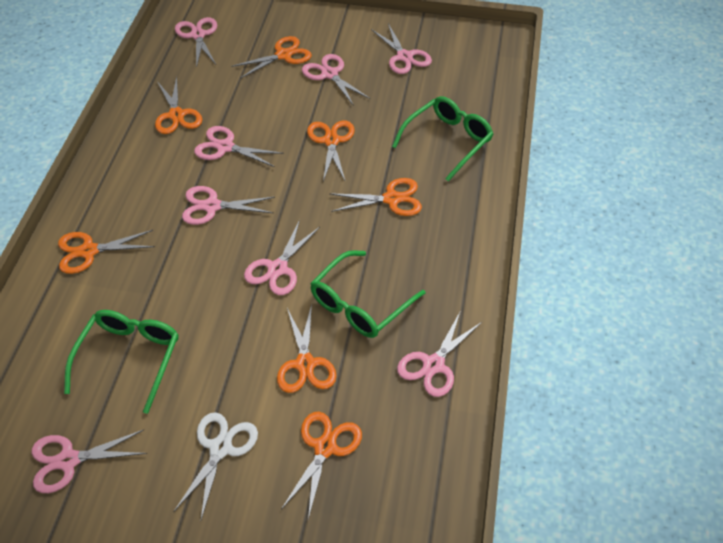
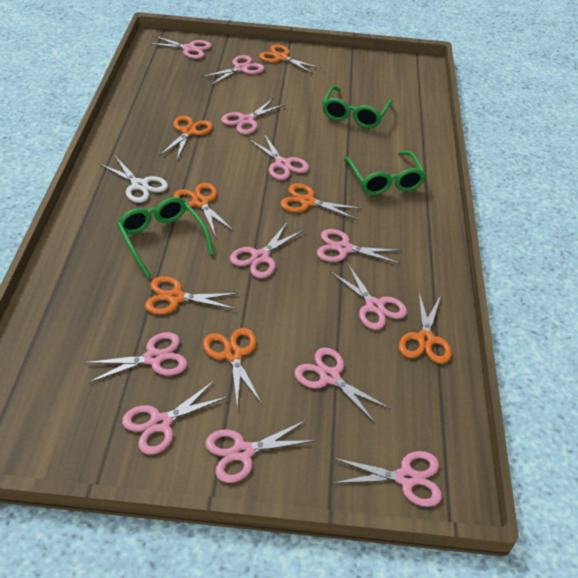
pink scissors: [32,430,147,493] [175,17,217,68] [182,186,275,225] [194,126,284,167] [244,220,320,295] [302,54,370,106] [371,24,432,74] [397,312,482,397] = 8 -> [83,332,187,383] [122,381,228,455] [146,35,211,59] [201,55,264,85] [205,420,316,483] [221,99,286,134] [230,223,304,278] [249,134,309,180] [294,347,391,423] [317,229,402,264] [330,263,407,330] [332,451,442,507] = 12

